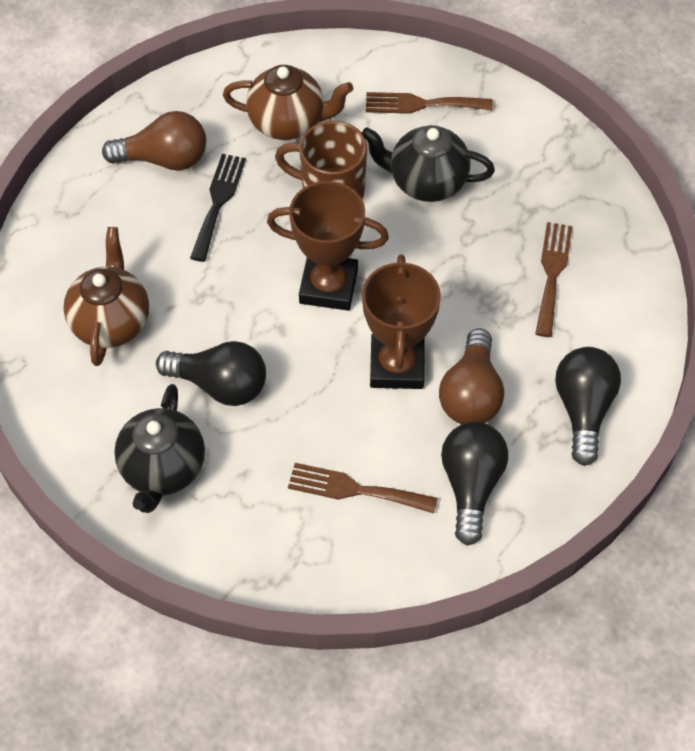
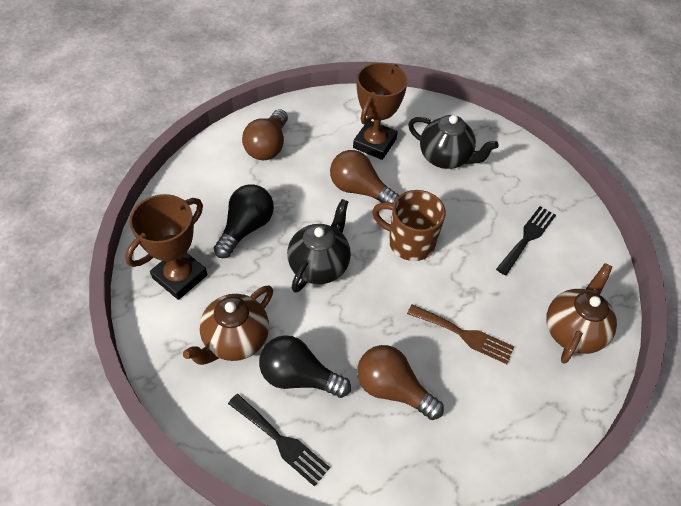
black fork: [190,154,246,262] = 1 -> [228,394,330,487] [496,206,556,276] = 2
black light bulb: [156,341,266,406] [441,422,508,546] [555,347,621,466] = 3 -> [213,184,274,258] [259,335,351,398] = 2
brown fork: [288,463,438,513] [366,92,493,114] [535,222,572,337] = 3 -> [407,304,514,364] = 1
brown light bulb: [102,111,206,171] [439,329,504,424] = 2 -> [242,109,288,160] [330,150,399,203] [357,345,444,420] = 3

